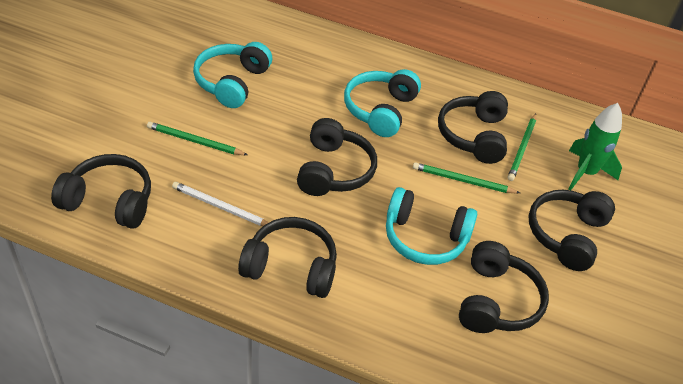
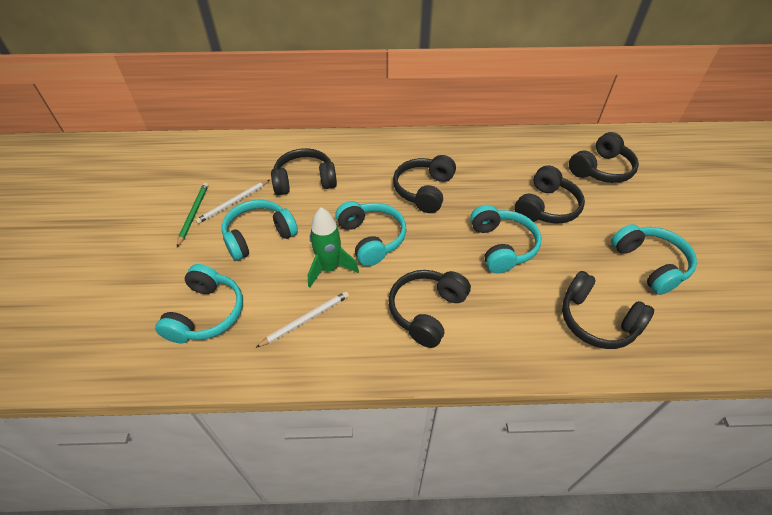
green pencil: [147,122,247,155] [413,162,520,193] [508,113,536,181] = 3 -> [177,182,208,247] = 1
turquoise headphones: [193,42,272,108] [344,69,421,137] [386,187,477,265] = 3 -> [155,264,243,343] [222,200,298,261] [335,201,407,266] [470,205,541,273] [611,224,697,295] = 5
white pencil: [172,182,269,226] = 1 -> [195,180,270,224] [255,291,349,348] = 2

